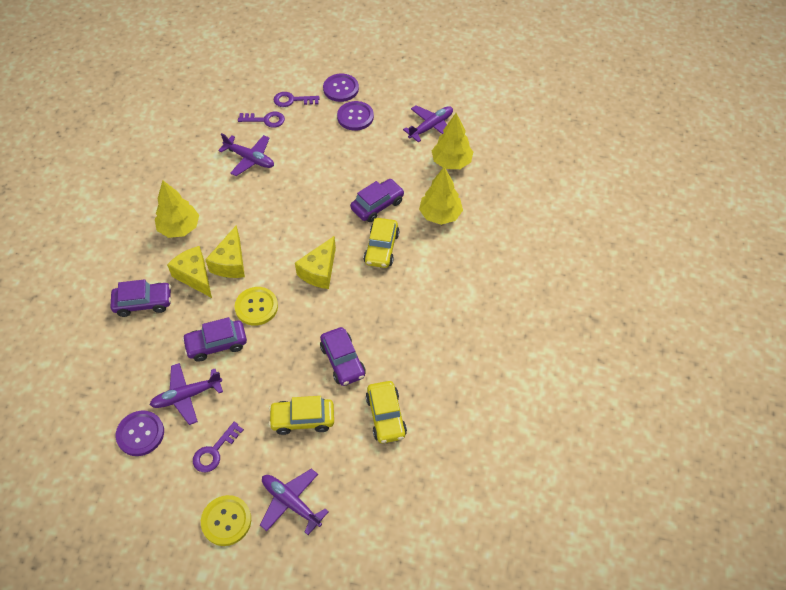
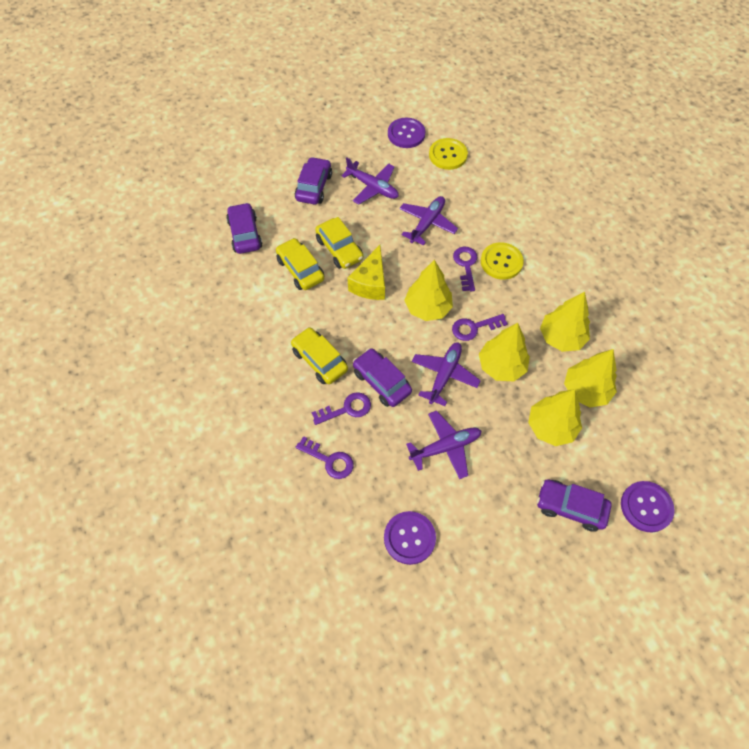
purple key: [193,422,244,472] [238,112,285,128] [274,92,320,107] = 3 -> [296,436,354,479] [312,392,371,425] [452,314,508,341] [453,247,477,291] = 4
yellow cheese: [167,246,212,298] [205,225,245,278] [295,236,336,289] = 3 -> [348,245,385,300] = 1
yellow tree: [155,181,199,238] [419,167,463,225] [432,113,473,169] = 3 -> [404,260,453,321] [479,323,530,381] [528,389,582,446] [540,292,590,352] [564,349,617,408] = 5

